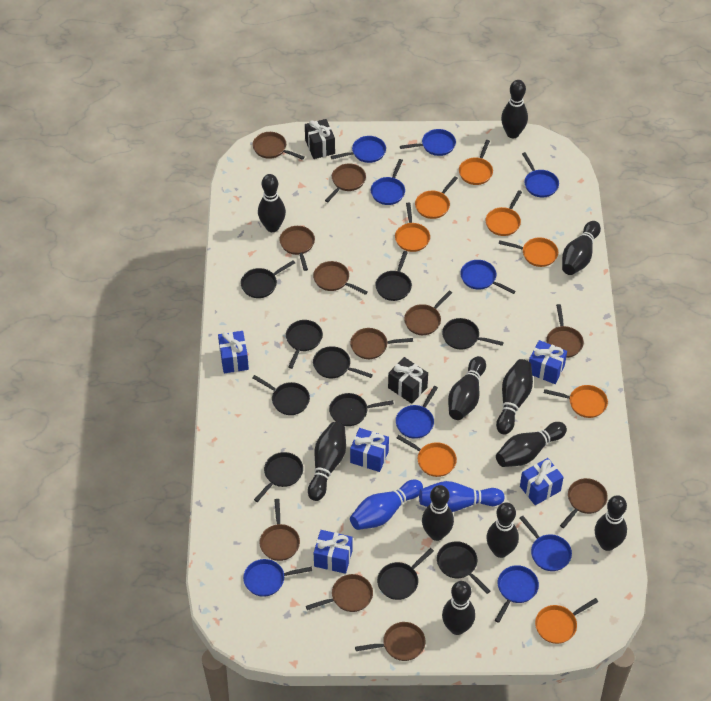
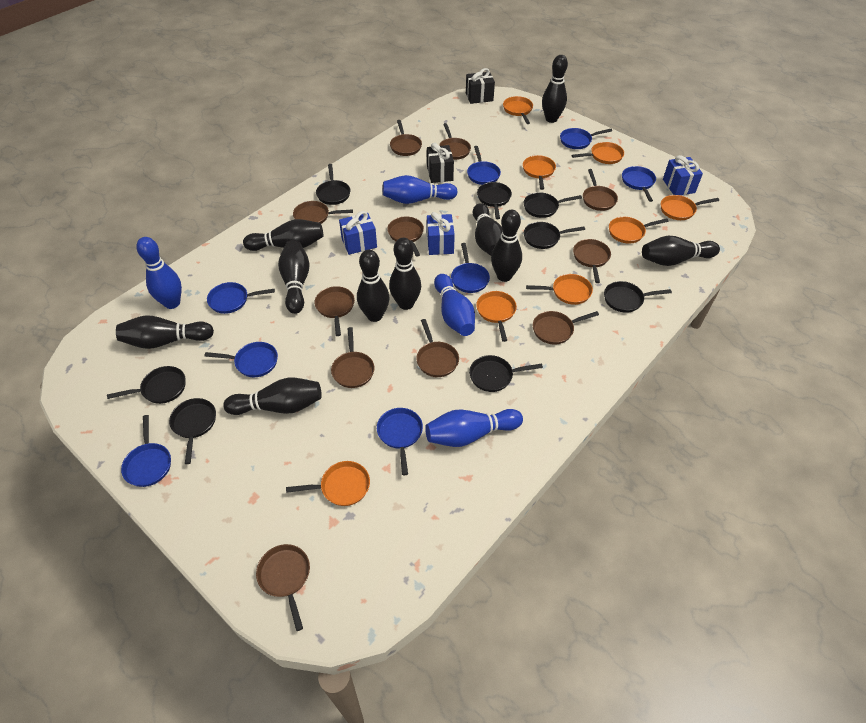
black bowling pin: [258,174,286,232] [308,422,346,501] [422,485,454,541] [442,581,475,635] [448,356,486,420] [486,502,519,558] [496,359,533,435] [496,422,567,467] [501,80,528,138] [562,221,601,275] [595,495,627,551] = 11 -> [116,315,214,349] [223,378,322,415] [243,219,323,251] [278,240,310,314] [357,250,390,322] [389,238,421,310] [473,203,503,256] [491,210,522,282] [542,55,568,123] [642,236,720,266] = 10
black pan: [241,260,295,298] [252,375,310,415] [254,452,303,502] [286,320,323,369] [313,346,373,378] [329,393,394,426] [375,251,412,301] [377,548,434,600] [437,541,490,594] [442,318,504,349] = 10 -> [107,366,186,404] [169,398,216,464] [316,164,350,205] [469,355,543,392] [477,182,512,219] [524,192,582,218] [524,222,585,249] [604,281,672,313] = 8
blue bowling pin: [350,480,423,530] [419,481,505,512] = 2 -> [136,237,182,309] [383,175,458,204] [425,409,523,447] [434,274,475,336] = 4
blue gift: [218,331,249,373] [314,530,353,574] [350,428,389,472] [520,458,564,505] [529,340,567,384] = 5 -> [339,211,377,255] [427,212,455,255] [663,155,703,195] = 3
blue pan: [243,559,312,597] [331,136,386,163] [371,159,405,205] [396,386,438,439] [400,129,456,156] [460,260,516,294] [495,565,539,623] [520,516,572,571] [522,152,559,197] = 9 -> [121,415,171,487] [204,342,278,377] [207,282,275,314] [377,408,423,475] [451,243,490,293] [467,146,501,185] [560,128,612,149] [622,166,656,202] = 8

